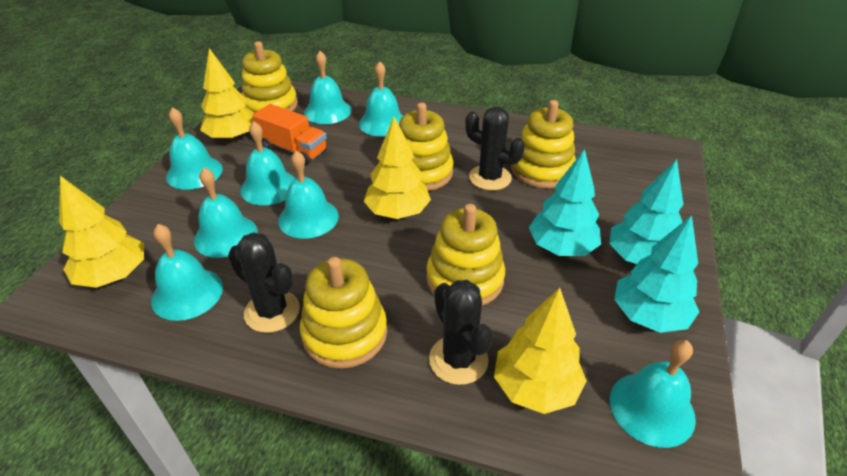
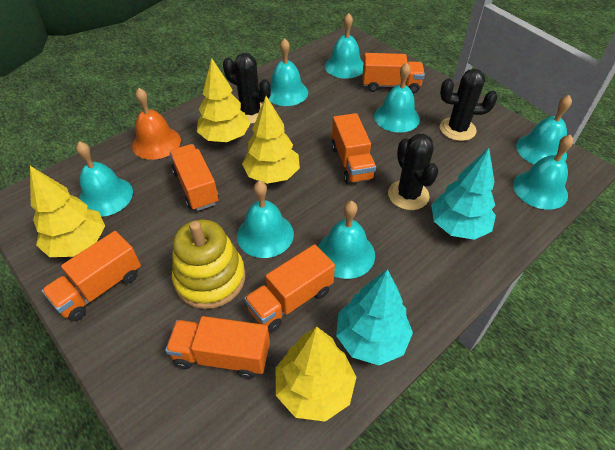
orange bell: none = 0 -> [132,88,181,160] = 1
orange truck: [252,104,327,165] = 1 -> [41,231,141,321] [165,316,270,379] [169,144,219,211] [244,244,335,332] [331,113,376,184] [363,53,425,93] = 6
turquoise tree: [529,149,601,256] [609,159,683,264] [614,215,699,333] = 3 -> [336,269,413,365] [431,148,496,240] = 2
yellow stacking toy: [241,41,298,113] [300,257,387,369] [399,103,453,191] [426,204,505,306] [511,100,576,188] = 5 -> [172,219,245,309] = 1

